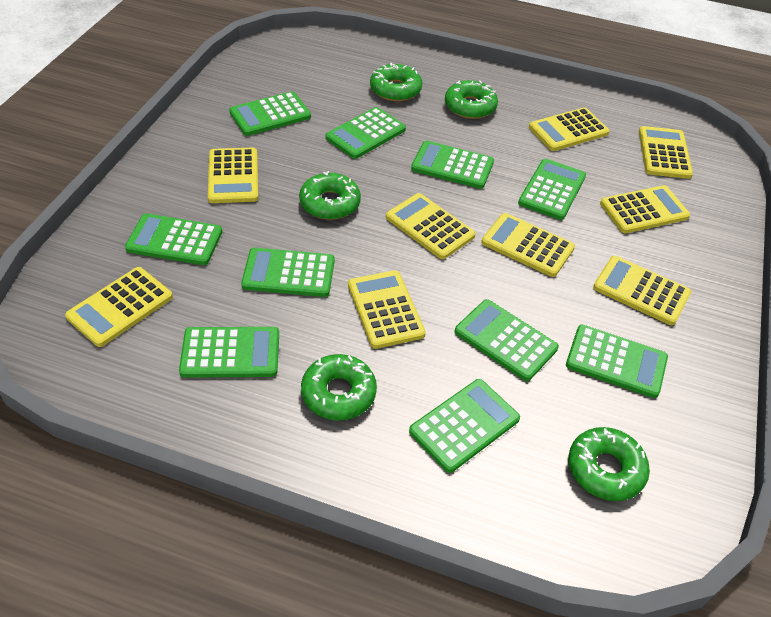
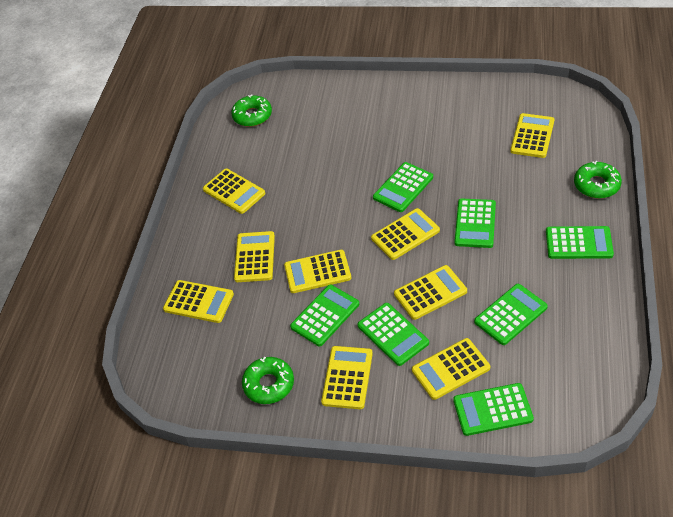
green calculator: [125,213,223,265] [179,327,279,378] [229,91,311,136] [241,248,335,297] [325,107,406,159] [409,379,520,473] [411,141,494,189] [455,299,559,381] [518,159,586,220] [566,325,668,398] = 10 -> [290,285,359,346] [358,303,429,366] [373,162,433,212] [453,383,534,436] [454,199,496,248] [474,284,548,345] [546,226,614,259] = 7
green donut: [299,171,361,220] [301,354,377,420] [370,63,422,101] [445,80,498,119] [568,427,650,501] = 5 -> [231,94,272,127] [242,357,294,404] [574,161,622,198] = 3

